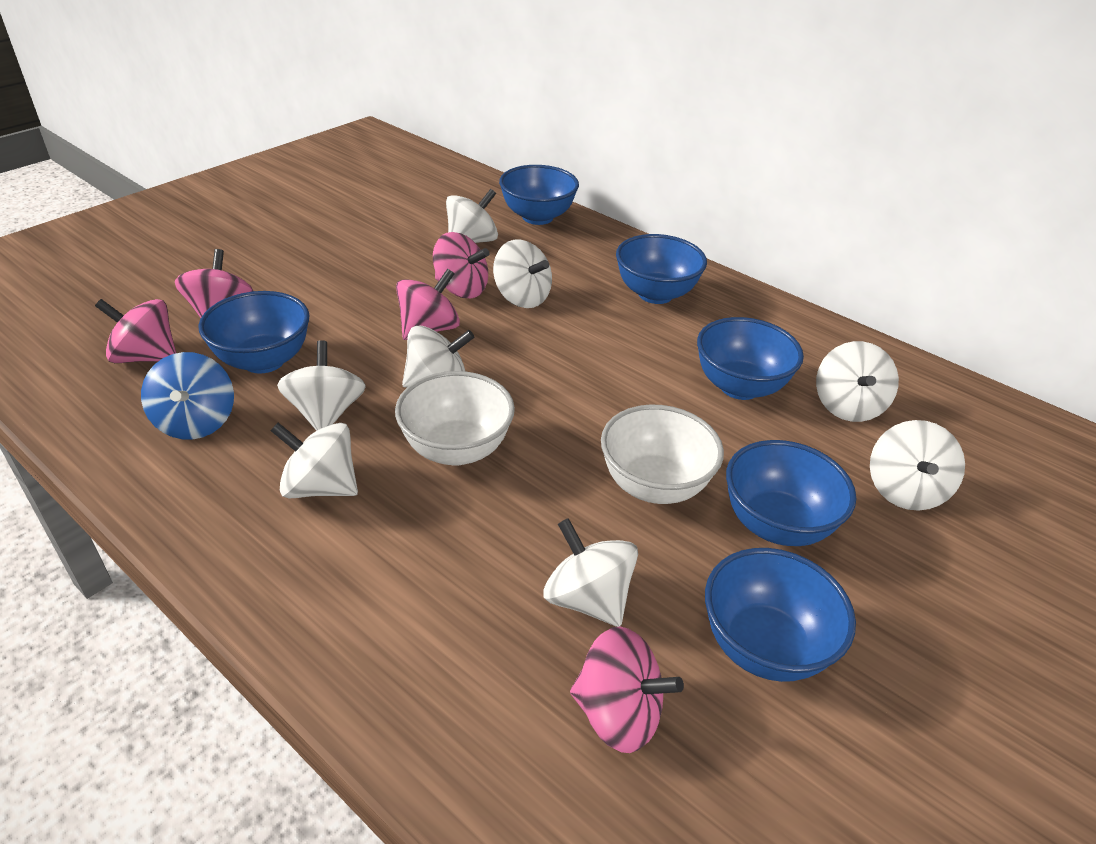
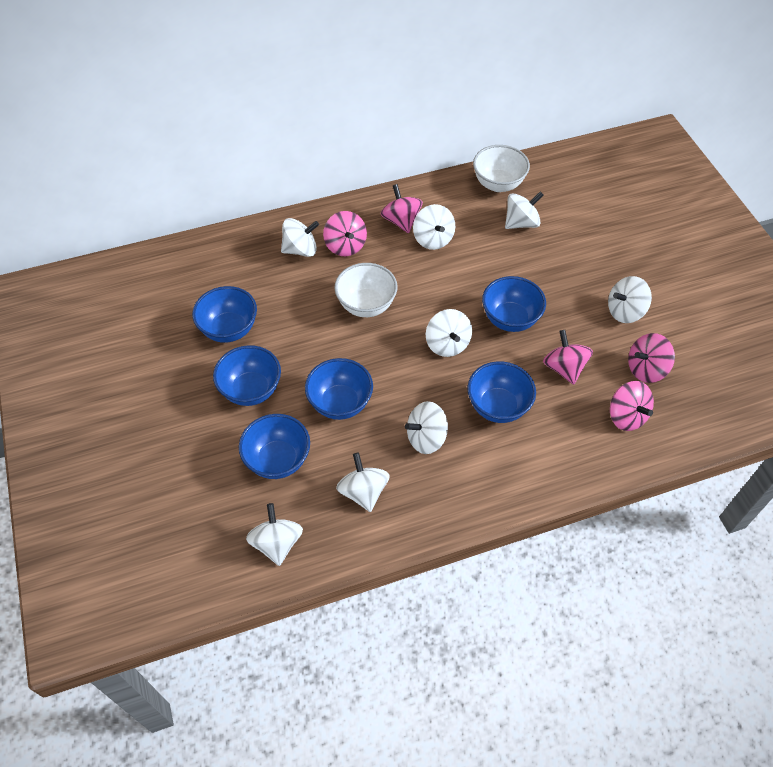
blue spinning top: [141,352,234,439] = 1 -> none = 0

